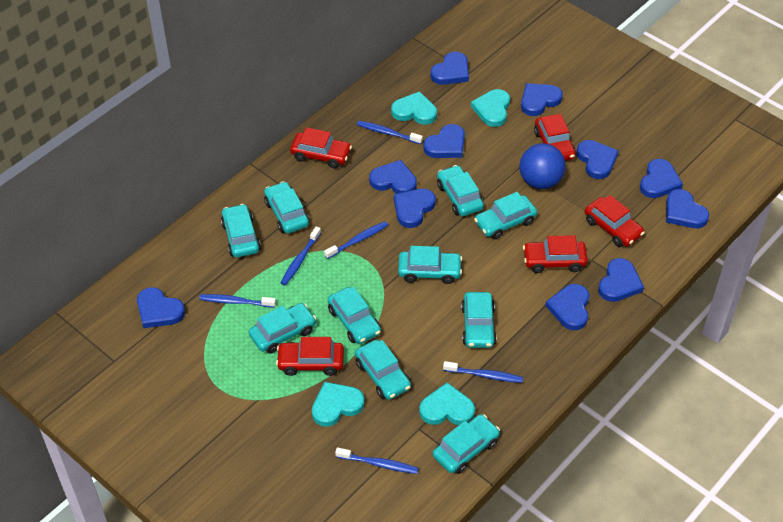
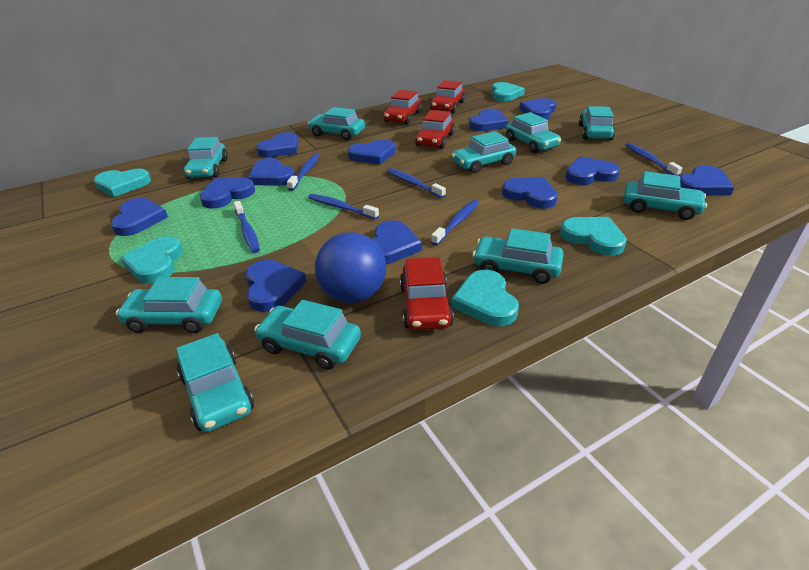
blue heart: [137,287,185,328] [369,160,417,194] [394,189,436,228] [423,124,465,158] [431,52,469,85] [521,83,563,116] [545,284,589,330] [576,140,619,179] [598,258,644,302] [640,159,683,198] [666,189,709,228] = 11 -> [111,198,168,236] [200,178,255,209] [245,260,307,312] [248,158,295,186] [256,132,299,157] [348,139,396,165] [372,220,422,264] [469,109,508,131] [502,177,558,209] [519,98,556,119] [565,156,620,185] [680,165,734,196] = 12
red car: [276,337,344,376] [290,127,352,169] [523,235,588,273] [534,114,576,161] [585,195,645,247] = 5 -> [384,90,422,125] [400,257,454,330] [415,110,455,149] [430,80,465,113] = 4
turquoise heart: [312,382,365,427] [391,91,437,125] [419,382,475,425] [471,89,510,127] = 4 -> [94,168,151,197] [120,236,183,283] [451,270,519,326] [492,82,525,102] [560,217,627,256] = 5

